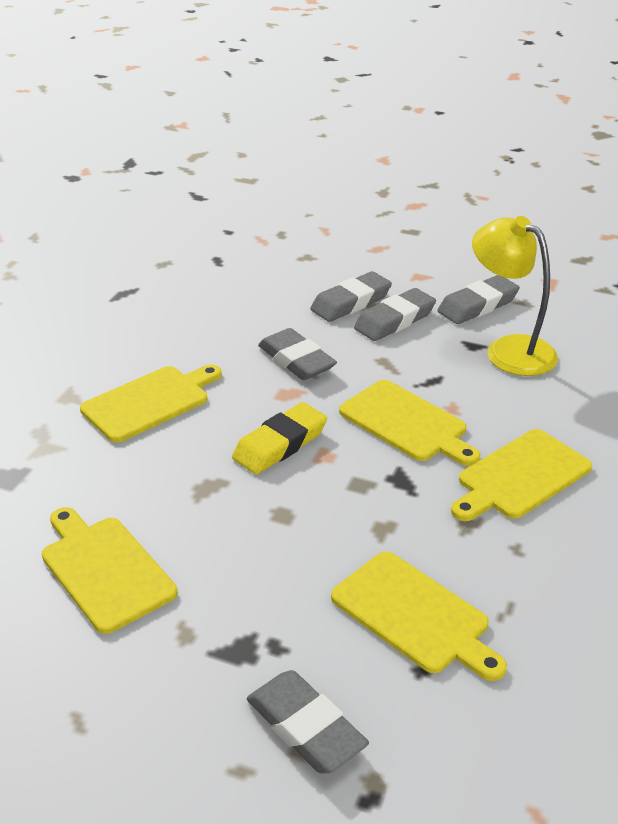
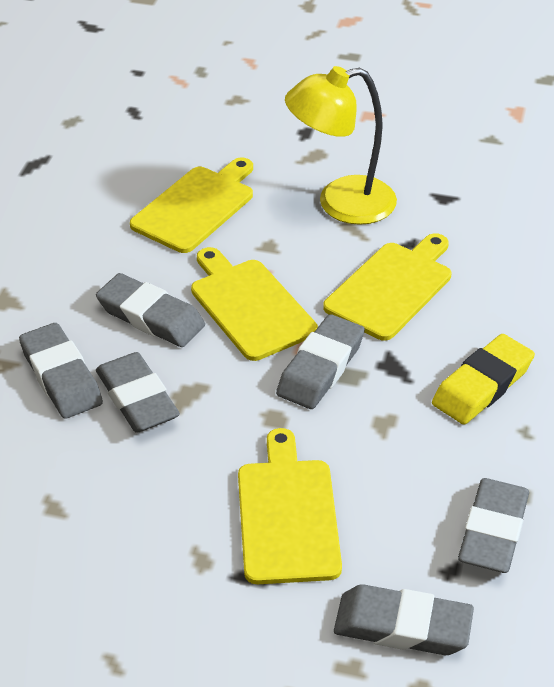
grey eraser: [247,670,369,774] [258,328,337,380] [310,271,392,322] [354,288,436,341] [437,275,520,324] = 5 -> [19,323,103,419] [96,273,205,347] [96,352,180,432] [276,314,365,409] [334,584,474,655] [458,478,529,573] = 6
yellow cutting board: [42,507,178,634] [80,364,222,443] [331,551,507,681] [339,380,480,466] [451,429,592,521] = 5 -> [130,158,253,253] [191,247,318,361] [238,428,342,584] [323,233,451,341] = 4

